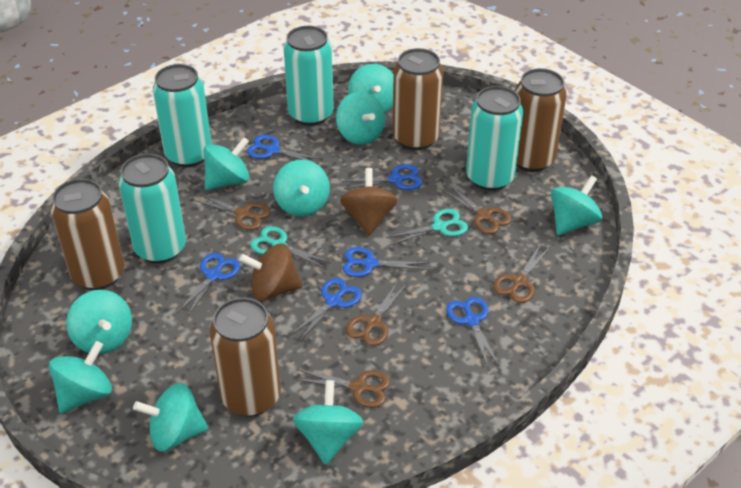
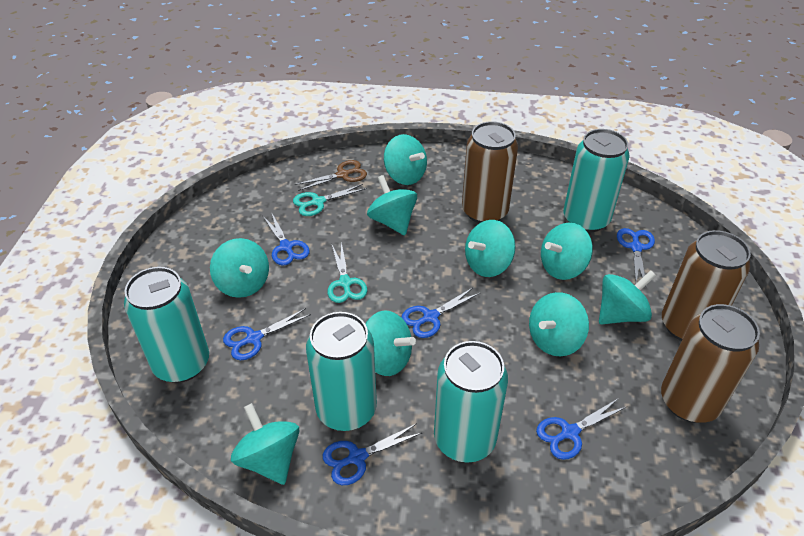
brown can: [51,179,124,290] [210,298,281,417] [393,48,443,150] [515,68,567,172] = 4 -> [462,121,518,223] [661,304,760,423] [662,230,751,341] = 3
brown scissors: [193,193,271,230] [294,369,390,408] [346,281,408,346] [441,184,511,234] [493,244,551,303] = 5 -> [295,160,367,191] = 1
brown spinning top: [239,244,303,300] [340,168,398,236] = 2 -> none = 0

